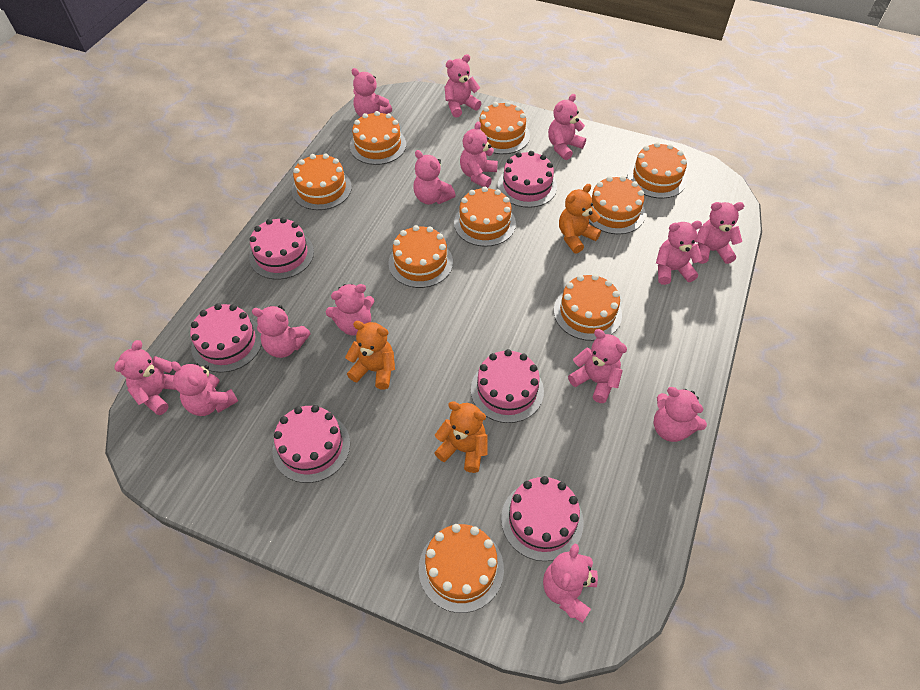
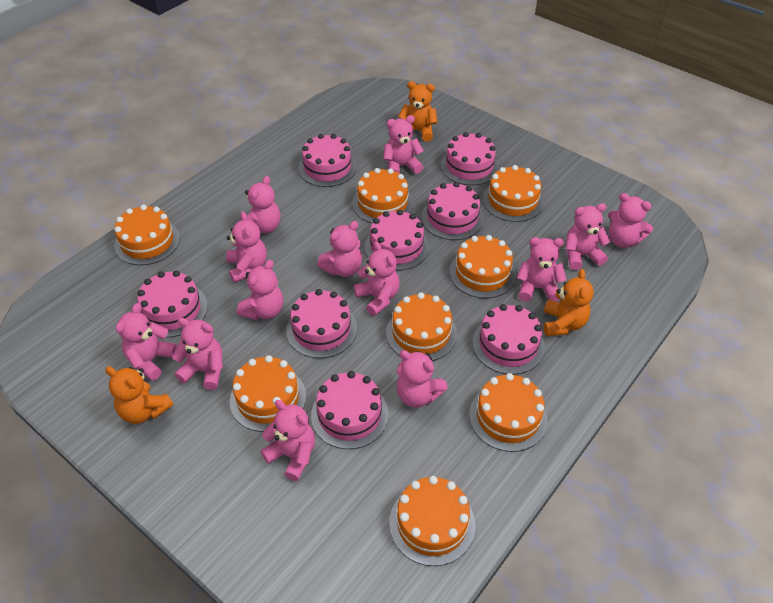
orange cake: [292,154,352,210] [350,111,406,165] [388,225,453,288] [419,524,504,613] [454,187,516,247] [479,102,530,154] [554,274,622,341] [589,176,645,234] [627,142,687,199] = 9 -> [114,205,180,265] [230,355,306,432] [352,168,413,223] [386,292,457,361] [389,476,475,566] [450,235,516,298] [469,373,547,452] [483,165,544,222] = 8
pink cake: [190,303,262,373] [249,217,314,280] [272,405,350,483] [471,349,544,423] [498,151,557,208] [501,476,584,561] = 6 -> [137,271,208,338] [286,289,357,358] [298,134,357,187] [311,371,388,449] [365,210,429,271] [422,182,484,240] [441,132,499,185] [472,304,545,375] = 8
pink teddy bear: [115,340,176,415] [171,361,238,416] [252,305,311,358] [326,284,374,336] [351,68,392,117] [413,150,456,204] [445,54,482,118] [460,121,498,188] [543,544,598,623] [548,94,586,160] [568,329,627,403] [653,387,707,442] [656,221,703,285] [696,202,744,264] = 14 -> [116,303,177,381] [172,318,223,390] [226,212,267,283] [237,260,283,320] [245,176,280,233] [261,400,315,481] [317,221,362,277] [353,241,400,316] [383,115,424,174] [397,350,448,408] [517,237,567,302] [565,203,611,270] [608,193,653,248] = 13

